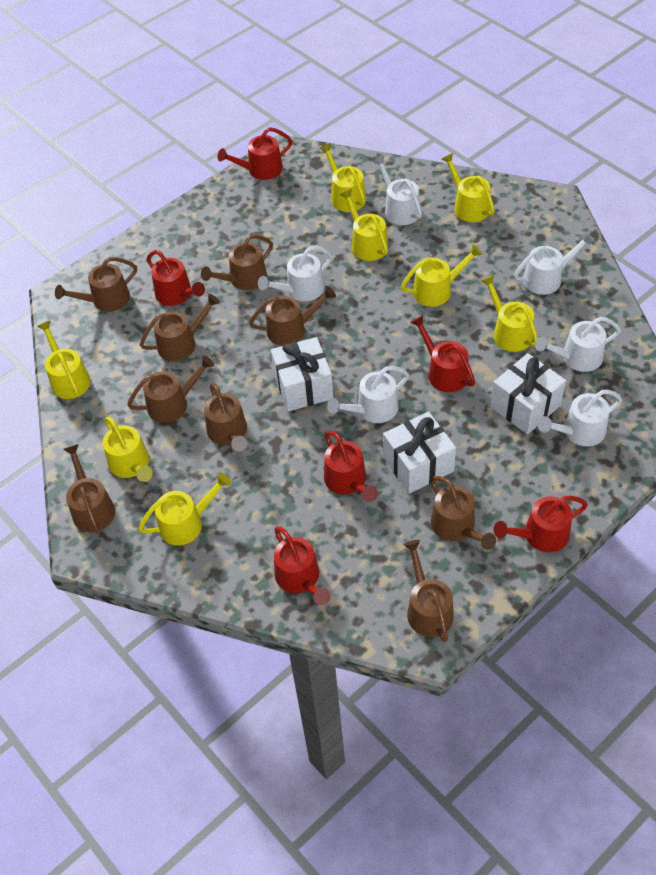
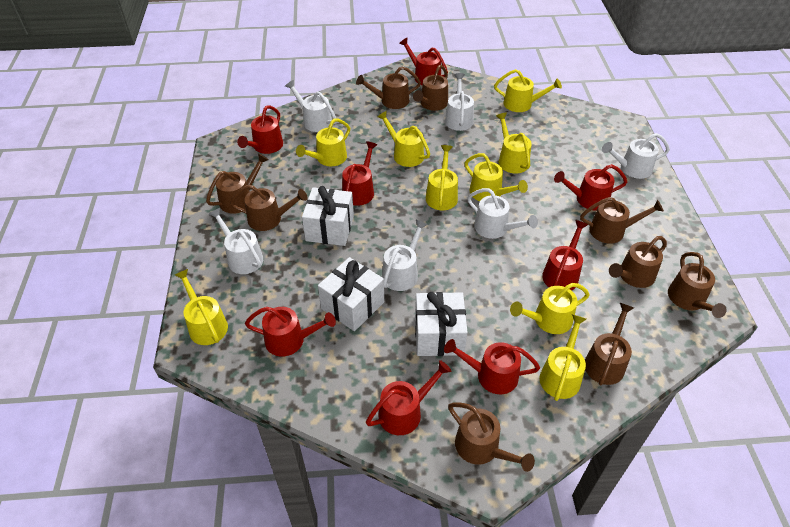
red watering can: [147,250,205,306] [218,127,292,180] [274,526,330,606] [324,431,378,502] [410,315,475,392] [494,496,588,552] = 6 -> [237,105,283,154] [245,307,336,357] [342,141,377,206] [366,360,452,435] [399,38,448,85] [444,339,540,394] [542,220,588,291] [554,164,627,211] = 8
yellow watering can: [37,321,90,399] [103,417,153,482] [138,473,231,546] [319,143,366,212] [340,189,388,261] [401,244,482,307] [442,153,495,222] [481,275,538,352] = 8 -> [175,269,228,345] [296,119,350,166] [377,111,430,167] [426,145,458,210] [465,153,528,201] [494,69,562,112] [496,112,532,173] [510,283,590,334] [539,314,586,401] = 9

